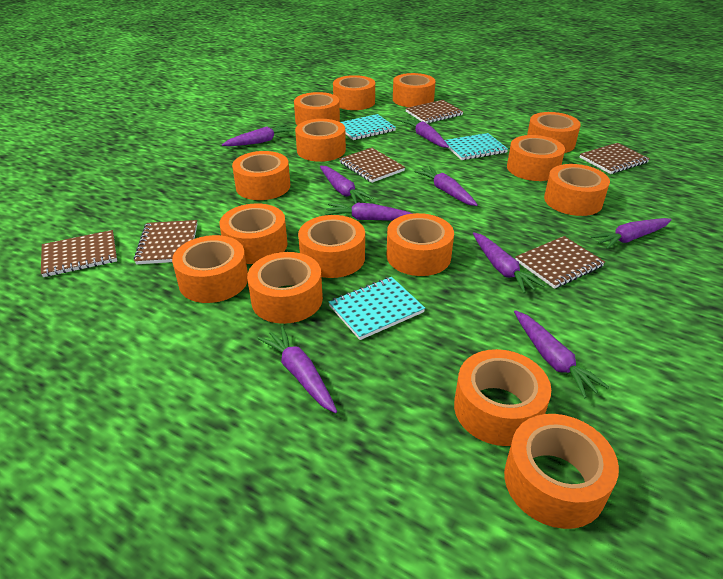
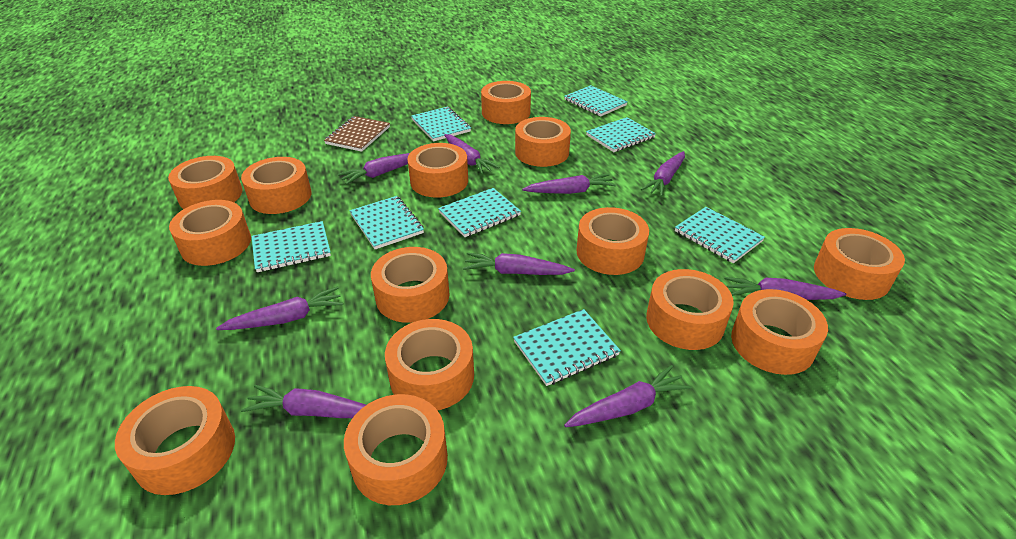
brown notebook: [41,230,117,277] [134,220,197,264] [339,148,405,183] [405,100,464,123] [515,236,605,289] [580,143,650,174] = 6 -> [324,116,390,152] = 1
orange tape: [172,235,248,303] [220,204,288,264] [232,151,290,200] [247,252,323,324] [294,92,340,125] [295,119,346,162] [298,215,365,278] [333,75,375,110] [386,213,454,276] [393,73,436,107] [454,349,551,446] [504,414,619,529] [507,135,565,181] [527,112,581,153] [544,164,610,216] = 15 -> [115,386,235,495] [168,156,242,209] [169,200,251,266] [241,157,312,214] [344,394,448,505] [371,247,449,323] [385,319,474,410] [407,143,468,198] [481,81,531,124] [515,117,571,167] [577,207,649,275] [646,269,734,350] [731,289,828,375] [814,228,905,300] = 14
turquoise notebook: [329,277,425,340] [341,114,396,140] [445,133,508,160] = 3 -> [252,221,331,272] [350,196,424,250] [411,107,471,141] [438,188,521,237] [513,309,621,386] [564,85,628,117] [586,117,656,152] [675,207,765,263] = 8

